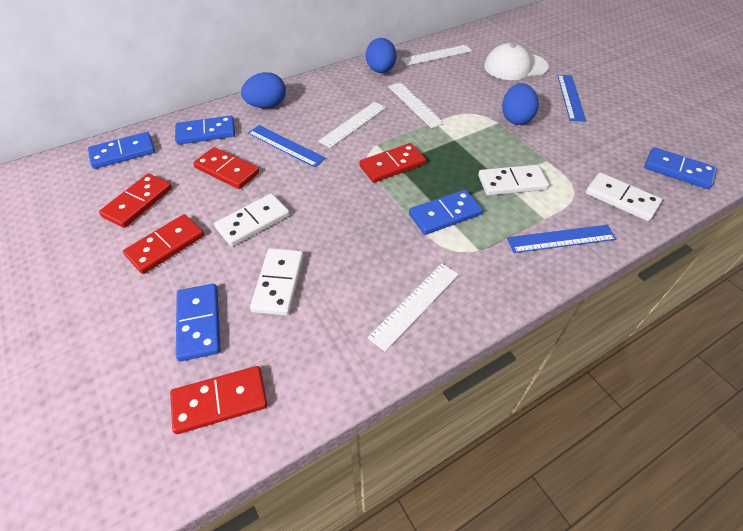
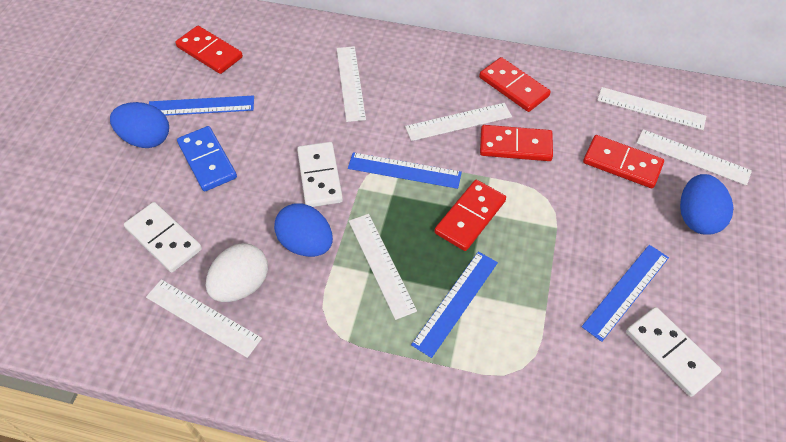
blue domino: [88,132,155,169] [175,115,235,144] [176,284,220,361] [409,190,483,235] [644,147,717,189] = 5 -> [177,126,237,192] = 1
blue ruler: [248,125,326,167] [507,225,616,253] [557,75,586,122] = 3 -> [149,95,254,116] [348,152,462,189] [411,251,498,358] [582,245,669,342] = 4
white cap: [484,43,549,80] = 1 -> none = 0
white domino: [214,194,290,247] [250,248,304,315] [478,165,549,195] [586,172,662,221] = 4 -> [124,202,202,273] [297,142,343,207] [626,307,721,397] = 3
white egg: none = 0 -> [206,243,268,302] = 1
white ruler: [318,102,386,148] [367,263,459,352] [388,82,445,128] [401,45,472,66] = 4 -> [146,279,262,358] [336,46,366,122] [349,214,417,320] [405,103,512,141] [597,87,706,130] [637,129,752,186] = 6

